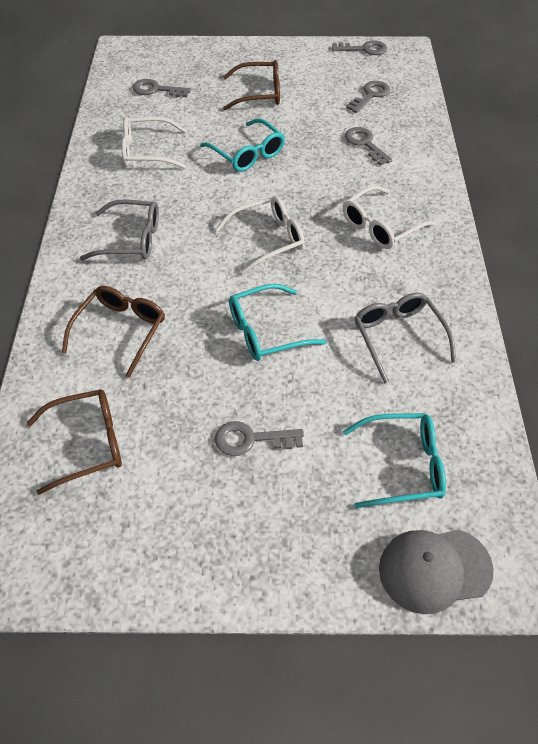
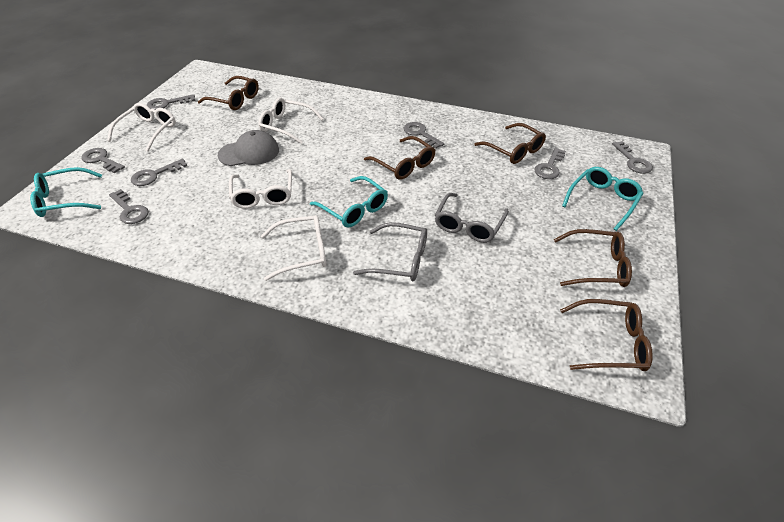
brown glasses: [27,389,122,495] [62,286,165,378] [223,60,280,110] = 3 -> [198,76,259,110] [364,136,435,180] [474,123,546,164] [554,229,632,287] [560,299,653,371] = 5
grey key: [133,79,191,97] [215,421,304,456] [332,40,387,55] [345,127,393,166] [346,81,390,113] = 5 -> [81,148,125,173] [109,189,149,224] [131,159,187,186] [147,94,195,110] [404,122,444,149] [534,148,566,179] [612,141,653,174] = 7
white glasses: [121,117,186,169] [215,196,305,274] [343,185,435,249] = 3 -> [107,103,176,152] [229,169,292,209] [258,97,324,144] [261,215,326,281] = 4

